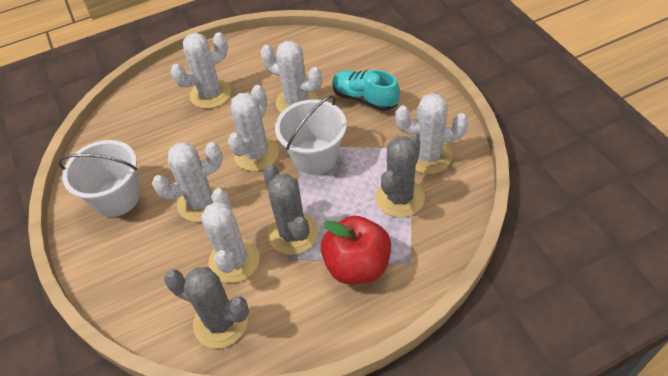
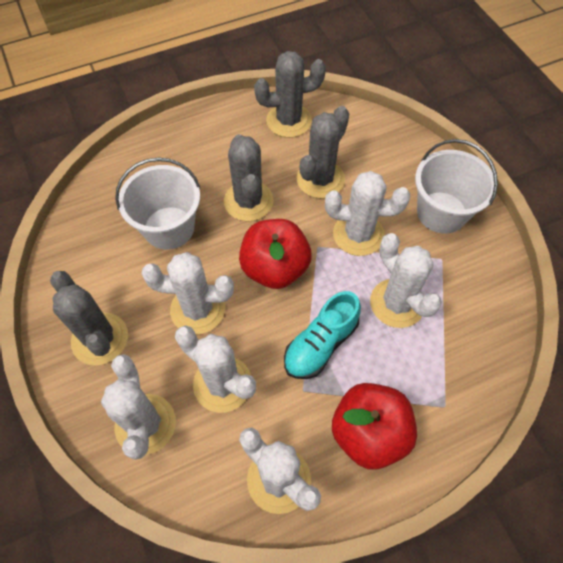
grey cactus: [164,267,249,348] [263,165,318,255] [376,135,425,218] = 3 -> [50,271,128,365] [224,134,274,221] [254,51,326,138] [297,106,349,198] = 4
red apple: [321,216,391,285] = 1 -> [239,219,312,289] [332,383,417,470] = 2

